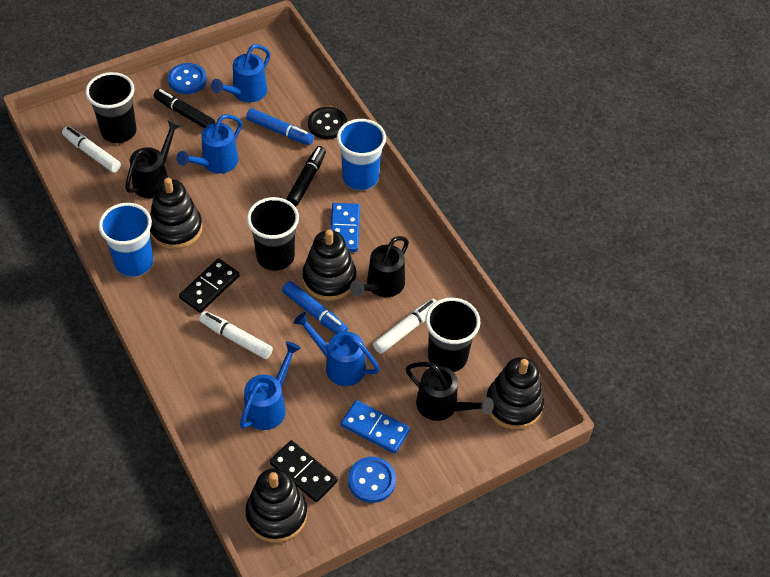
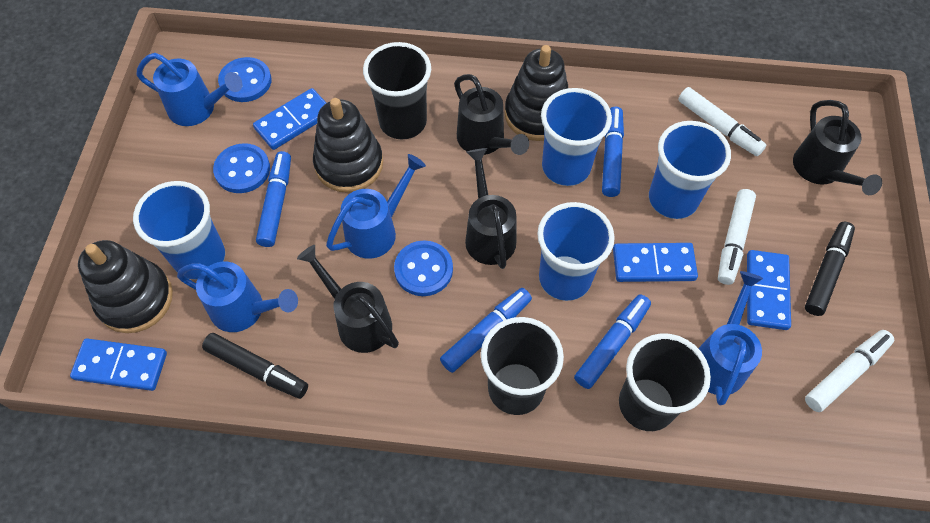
black button: [308,107,347,139] = 1 -> none = 0
black domino: [179,258,240,313] [270,440,338,502] = 2 -> none = 0
black stacking toy: [150,178,203,249] [245,468,307,543] [302,229,356,301] [486,357,544,429] = 4 -> [78,240,173,333] [313,98,383,193] [505,45,568,141] = 3
black watering can: [125,120,181,198] [350,236,409,297] [406,362,494,421] = 3 -> [297,245,399,353] [454,74,529,155] [465,148,516,269] [793,100,882,195] = 4
blue button: [168,63,207,94] [348,457,396,503] = 2 -> [213,143,270,193] [218,57,272,102] [394,240,453,296] = 3
blue cup: [98,203,153,277] [337,119,386,190] = 2 -> [133,181,225,279] [537,202,615,301] [541,88,612,186] [649,121,731,219] = 4
blue domino: [330,203,360,252] [341,400,410,454] = 2 -> [70,338,167,391] [253,88,326,150] [613,243,698,282] [747,250,791,330] = 4
blue marker: [246,108,314,145] [282,281,348,334] = 2 -> [256,151,291,247] [440,288,532,373] [574,294,651,389] [602,107,624,197] = 4

